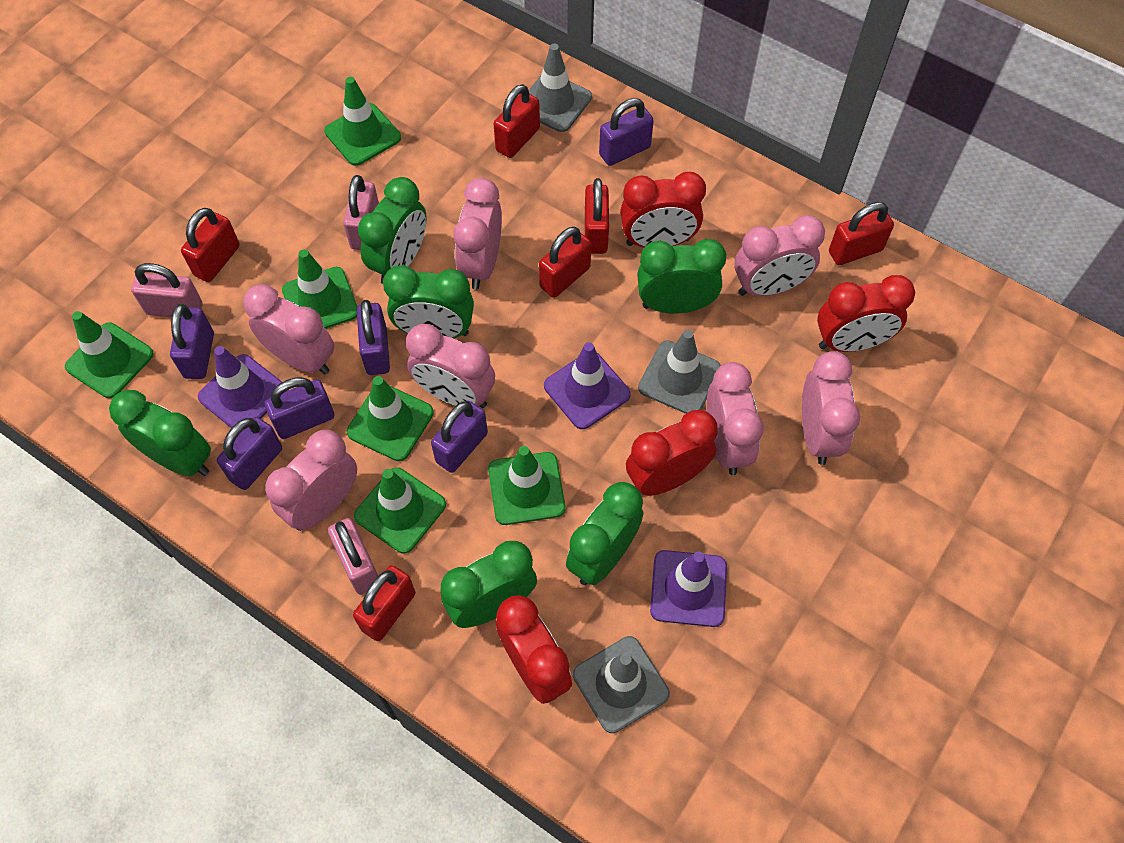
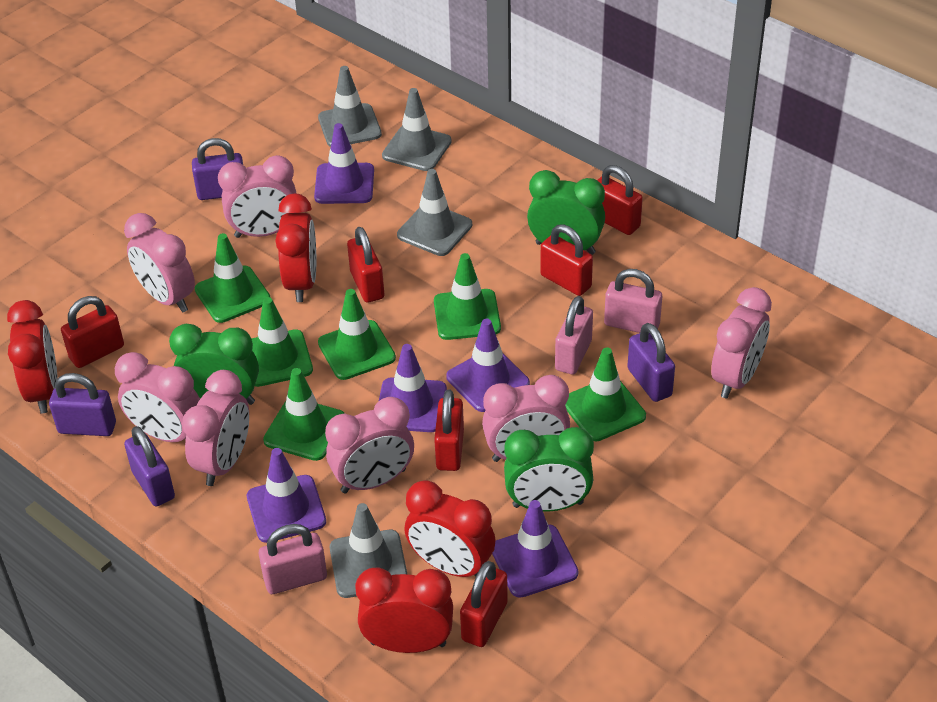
green clock: [109,390,211,476] [358,177,427,284] [383,265,474,338] [441,541,537,628] [566,482,643,585] [637,239,726,314] = 6 -> [169,324,259,405] [504,427,594,511] [527,170,605,255] = 3
grey traffic cone: [529,44,592,132] [573,636,670,733] [638,330,721,414] = 3 -> [318,66,382,147] [330,503,407,598] [382,88,452,171] [397,169,472,256] = 4
purple padlock: [170,304,214,379] [217,417,282,490] [264,377,334,439] [357,300,390,375] [431,401,488,473] [599,98,654,166] = 6 -> [49,373,116,436] [124,426,175,506] [192,138,243,200] [627,323,675,402] = 4
purple traffic cone: [198,346,286,428] [544,342,631,429] [650,550,727,627] = 3 -> [247,448,326,543] [314,123,374,204] [378,344,447,432] [446,319,530,412] [492,500,578,598] = 5

